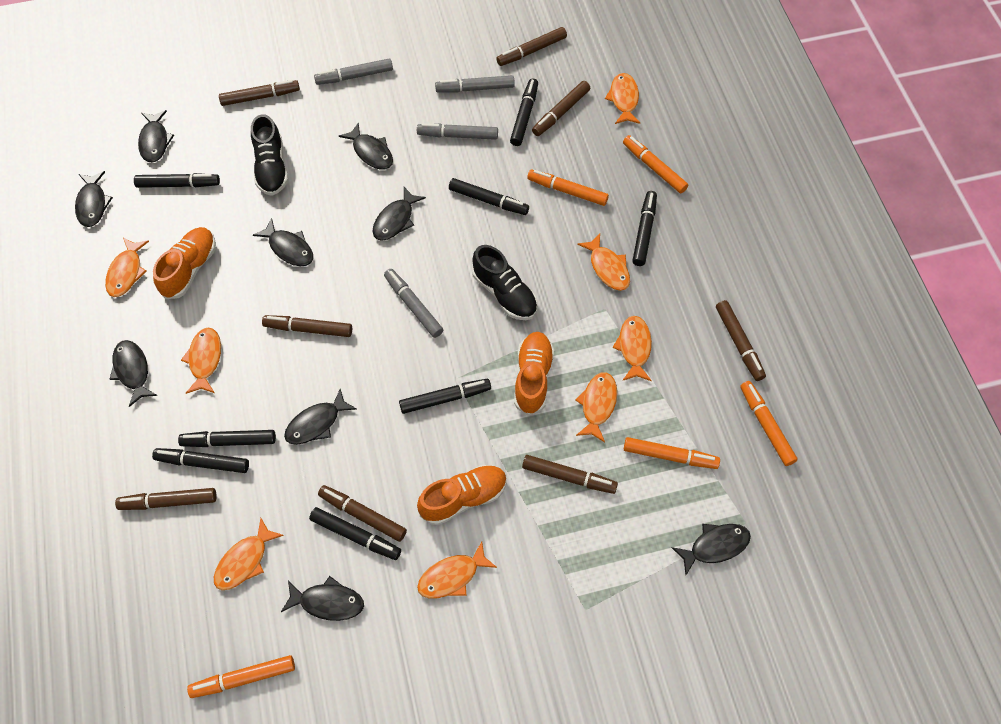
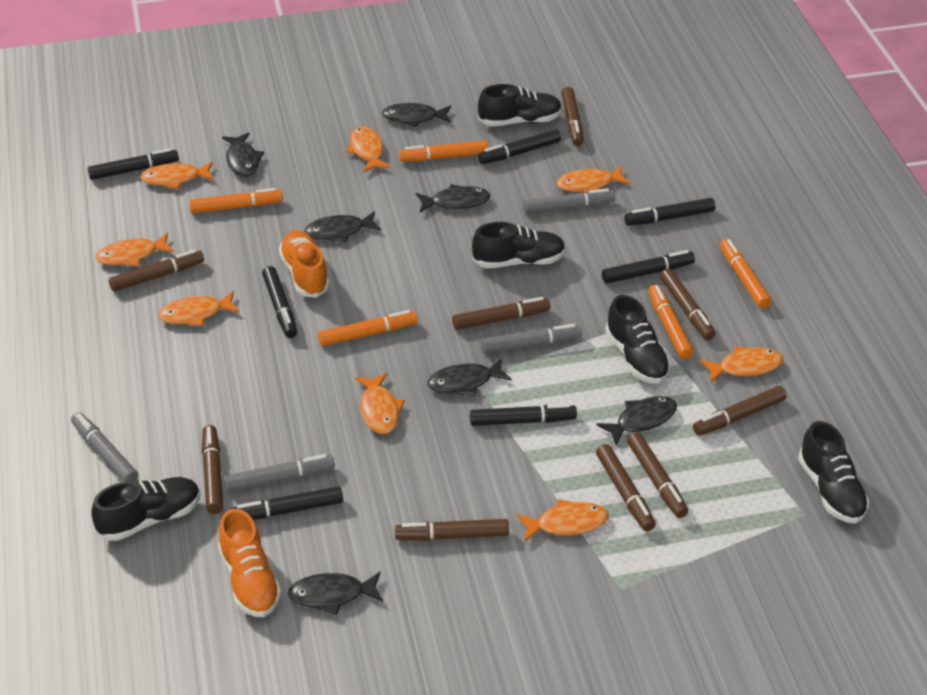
black fish: [75,171,113,227] [109,340,157,407] [138,110,174,163] [253,218,313,266] [281,576,364,621] [284,389,357,445] [339,122,393,169] [373,187,426,241] [672,524,751,575] = 9 -> [222,132,264,177] [288,572,383,615] [305,211,381,242] [382,103,451,127] [416,184,491,212] [427,358,512,396] [596,396,677,445] = 7
black marker: [134,173,220,188] [152,448,249,473] [178,430,276,447] [309,507,401,560] [399,379,491,414] [449,178,529,215] [510,79,538,146] [632,191,657,266] = 8 -> [88,148,179,180] [231,486,343,520] [262,266,297,338] [470,404,577,426] [478,129,561,164] [602,250,695,283] [624,198,715,226] = 7
black shoe: [251,114,288,196] [472,245,538,320] = 2 -> [91,477,200,541] [472,222,566,268] [478,84,562,126] [605,295,671,384] [798,421,869,523] = 5
brown marker: [115,488,217,510] [219,80,300,106] [262,315,352,337] [318,485,407,542] [496,27,567,66] [522,455,618,494] [532,81,590,136] [716,300,766,381] = 8 -> [109,250,204,292] [202,425,223,514] [395,519,509,541] [452,297,550,330] [561,87,584,146] [596,444,656,531] [627,432,688,518] [660,269,716,340] [693,386,786,435] = 9
orange shoe: [153,227,216,299] [417,465,507,525] [514,332,554,416] = 3 -> [218,509,282,617] [279,230,330,297] = 2

